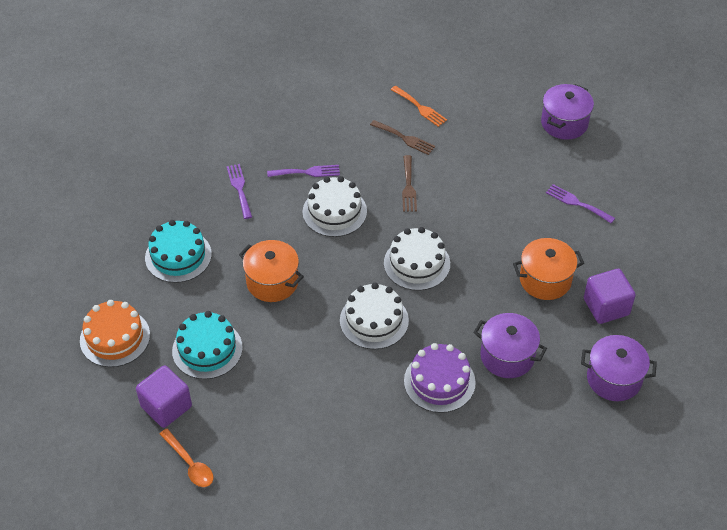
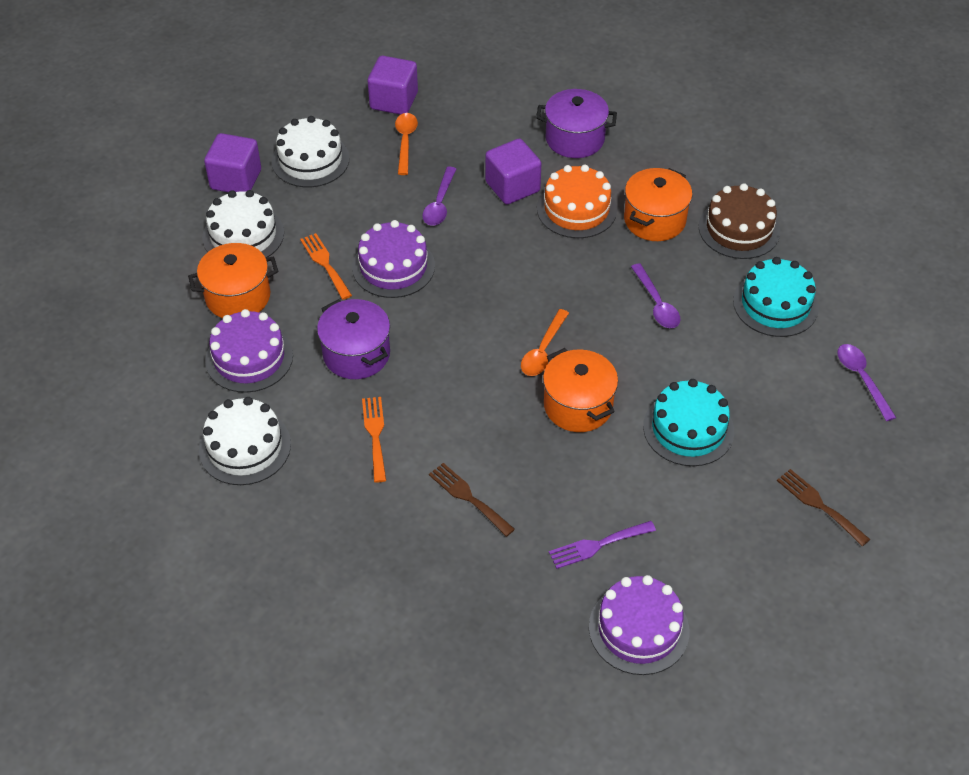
brown cake: none = 0 -> [699,183,780,259] = 1
orange fork: [391,86,447,127] = 1 -> [300,233,352,300] [362,397,386,483] = 2
orange pot: [239,240,304,302] [513,238,584,300] = 2 -> [188,243,278,318] [543,348,618,432] [624,168,692,241] = 3
orange spoon: [160,428,213,487] = 1 -> [395,113,418,175] [521,309,569,376] = 2
purple cake: [404,343,476,413] = 1 -> [205,309,293,393] [352,220,435,298] [589,575,689,675] = 3
purple cube: [136,365,192,428] [584,269,636,324] = 2 -> [204,133,261,192] [368,56,418,115] [485,139,542,205] = 3
purple fork: [227,164,252,219] [267,165,340,177] [546,184,615,223] = 3 -> [549,521,656,569] = 1
purple pot: [473,313,547,378] [541,84,594,140] [581,335,657,401] = 3 -> [317,299,390,379] [536,89,617,158] = 2
purple spoon: none = 0 -> [422,166,456,226] [631,263,680,328] [837,344,896,421] = 3

